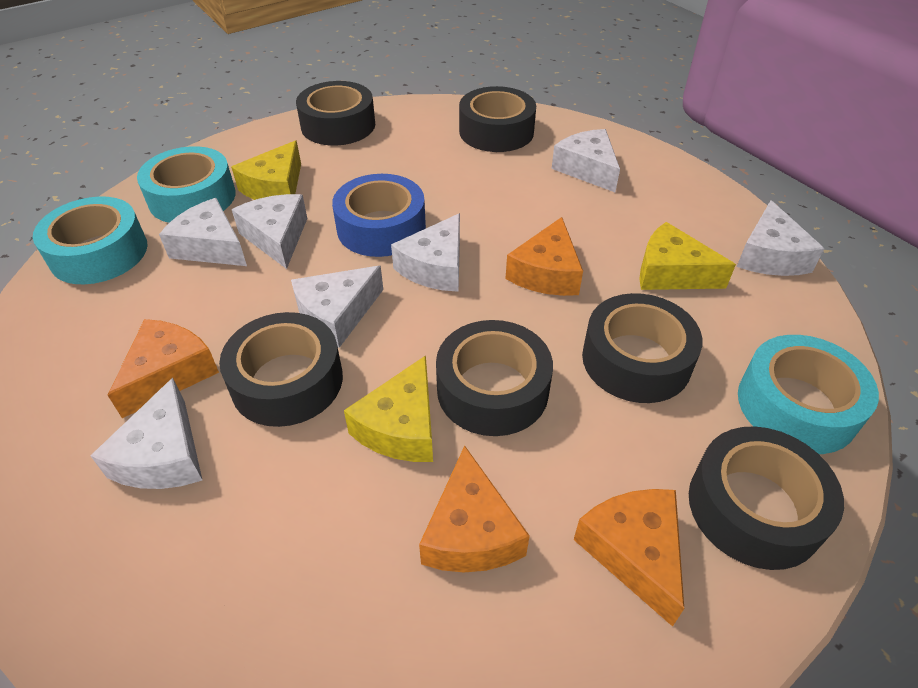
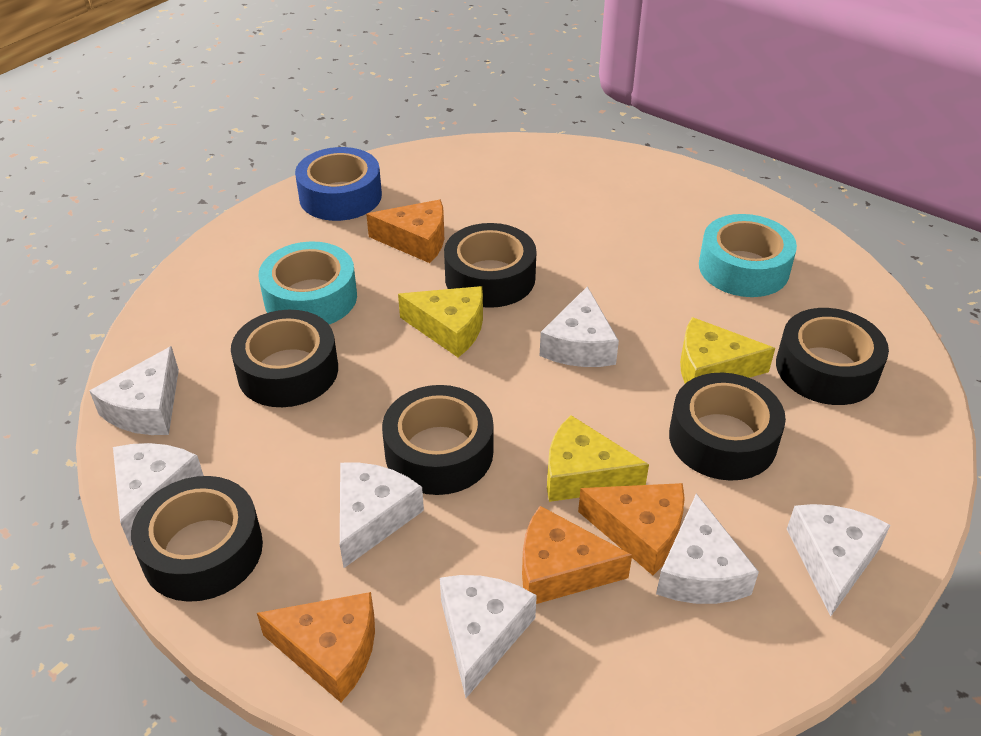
turquoise tape: [33,196,148,284] [137,146,236,223] [738,335,879,454] = 3 -> [259,241,357,324] [699,214,797,297] = 2

